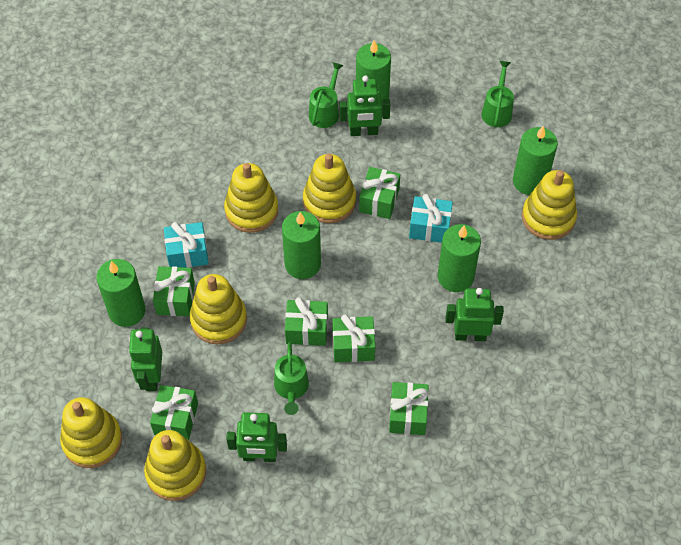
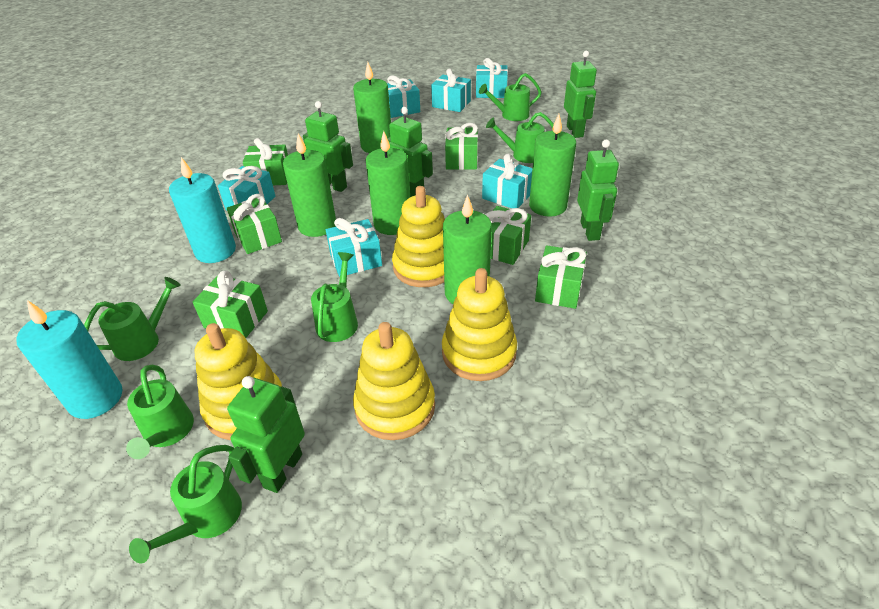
green robot: [129,328,162,391] [226,412,287,462] [340,76,390,136] [446,288,504,341] = 4 -> [227,376,305,493] [303,101,353,192] [387,107,433,197] [564,51,597,138] [577,140,619,241] = 5
green watering can: [274,342,309,415] [309,62,344,128] [482,61,514,127] = 3 -> [84,277,181,361] [126,365,194,459] [129,445,242,563] [311,252,358,342] [479,73,542,121] [486,112,554,163] = 6
turquoise candle: none = 0 -> [17,300,122,419] [169,157,236,263] = 2
turquoise gift: [164,222,209,268] [409,194,453,243] = 2 -> [218,166,275,211] [326,218,382,277] [387,75,420,118] [431,69,471,112] [476,58,508,98] [482,154,532,208] = 6
yellow stacking toy: [60,397,122,468] [144,430,206,501] [190,274,247,344] [224,163,278,233] [303,154,356,223] [522,170,577,240] = 6 -> [194,323,282,440] [353,322,435,440] [392,186,445,287] [442,268,517,381] = 4

